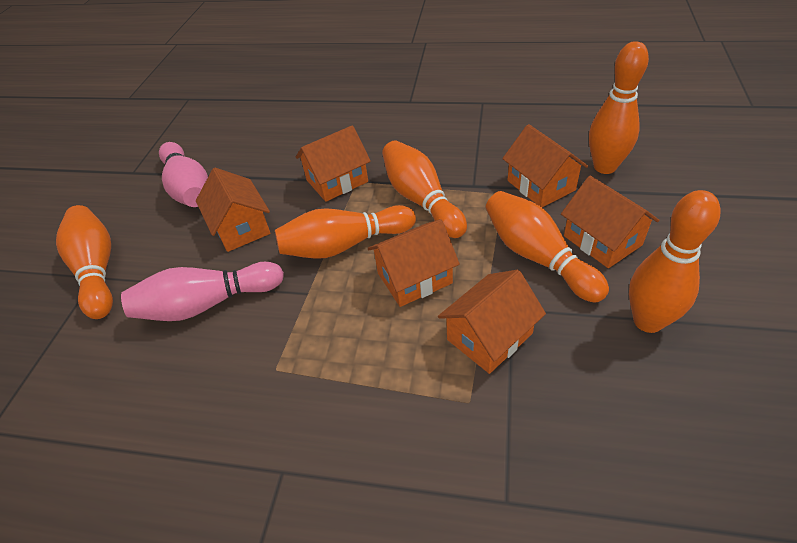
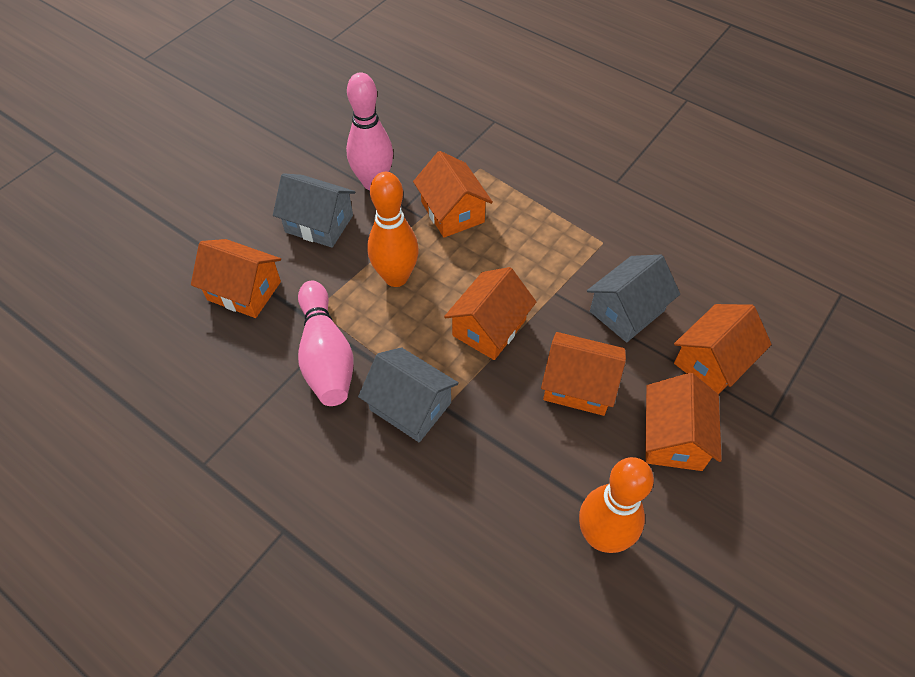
grey house: none = 0 -> [273,173,355,248] [358,347,459,442] [587,255,680,342] = 3
orange bowling pin: [56,205,113,319] [275,205,416,259] [382,140,467,238] [486,191,609,303] [589,41,649,174] [629,190,721,333] = 6 -> [367,172,419,287] [579,457,654,553] = 2

